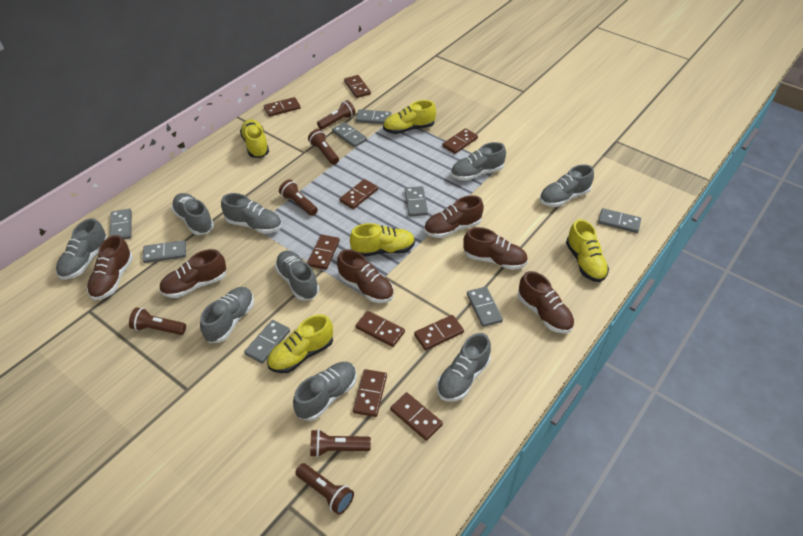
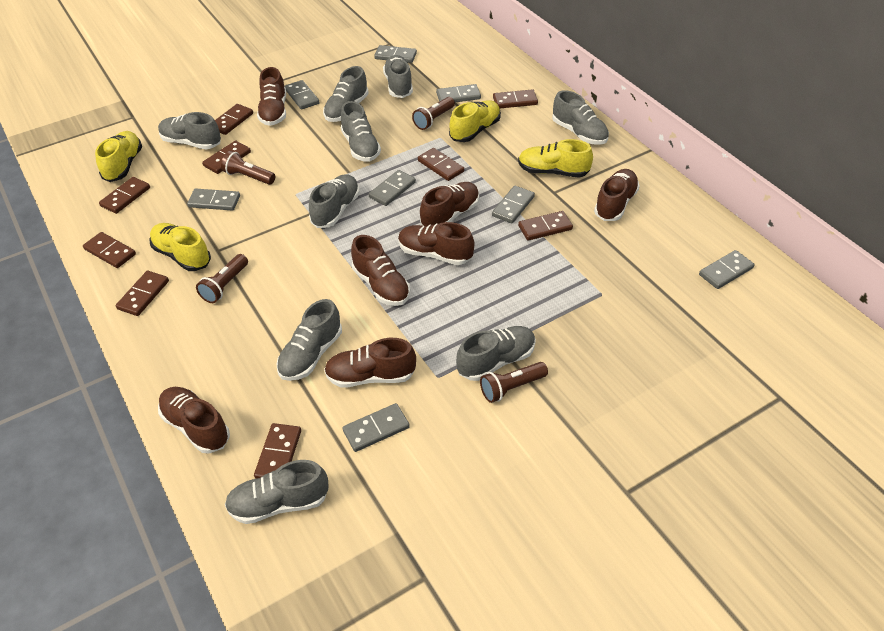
brown flashlight: [129,307,186,335] [279,179,318,216] [295,463,354,515] [308,129,339,165] [310,429,371,457] [317,100,356,130] = 6 -> [196,254,248,303] [221,151,275,185] [412,97,455,130] [480,362,548,403] = 4
brown shoe: [87,235,133,300] [159,249,226,298] [337,249,394,303] [424,195,484,238] [463,227,528,270] [518,271,574,334] = 6 -> [158,387,230,454] [257,67,286,126] [324,338,416,388] [351,235,410,306] [398,222,474,265] [420,182,479,226] [594,169,640,221] = 7
yellow shoe: [240,119,269,158] [267,314,333,373] [350,223,415,257] [383,100,436,134] [566,219,609,282] = 5 -> [95,131,142,182] [149,223,211,271] [449,100,501,142] [518,139,593,178] = 4

